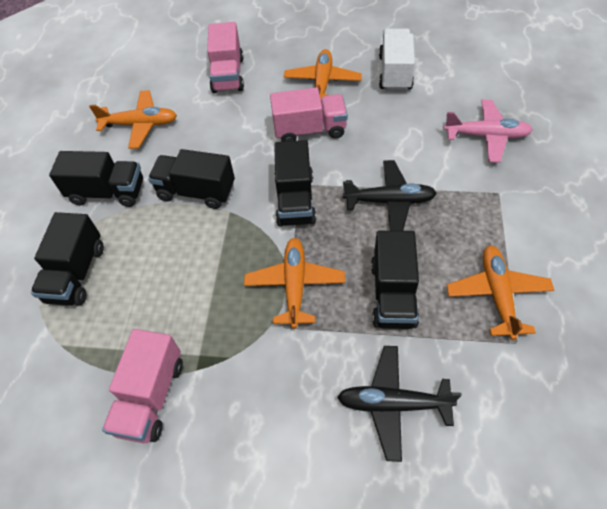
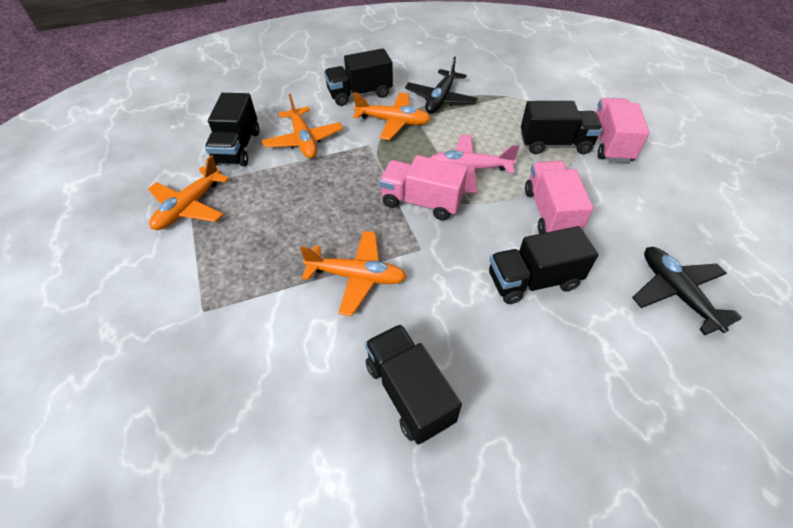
white truck: [379,29,415,91] = 1 -> none = 0

